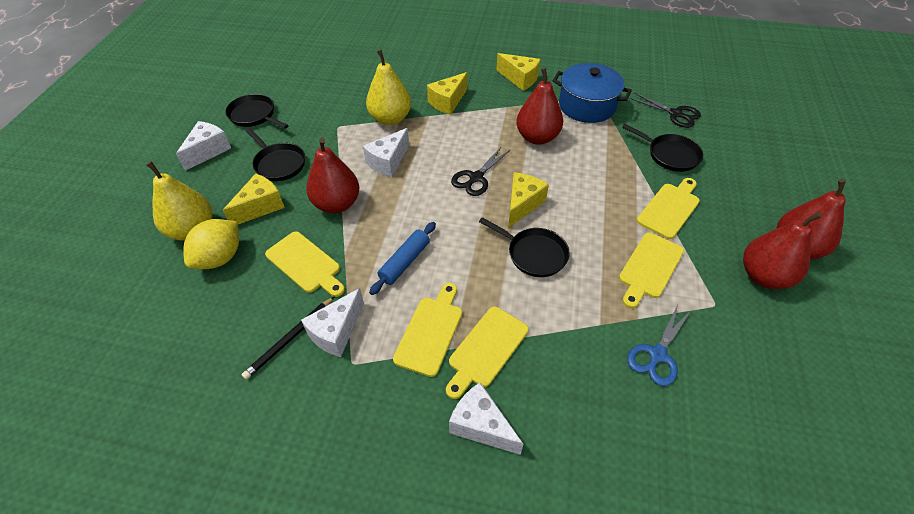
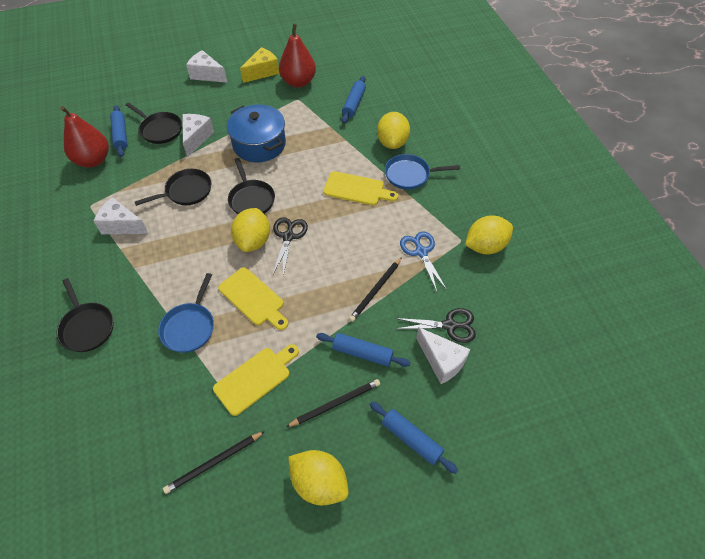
black pencil: [242,296,335,379] = 1 -> [163,431,265,494] [286,379,380,427] [349,257,402,322] = 3
blue pan: none = 0 -> [158,273,214,353] [385,154,460,190] = 2
blue rolling pin: [369,222,436,295] = 1 -> [110,105,127,157] [316,333,411,367] [342,76,366,123] [370,402,458,474] = 4
red pear: [306,138,359,213] [516,68,563,145] [743,212,822,289] [776,179,846,259] = 4 -> [60,106,109,168] [279,24,316,88] = 2
yellow cheese: [223,173,285,224] [427,72,467,115] [497,53,540,91] [508,172,549,228] = 4 -> [240,47,279,83] = 1
yellow cutting board: [265,231,345,297] [393,283,462,377] [446,307,529,399] [619,233,684,308] [637,178,700,239] = 5 -> [213,344,299,416] [218,268,288,330] [323,171,398,205] = 3
yellow lemon: [183,219,239,269] = 1 -> [231,208,270,252] [288,450,349,505] [377,112,410,149] [465,215,513,254] = 4
yellow pear: [146,161,212,241] [366,50,411,125] = 2 -> none = 0

